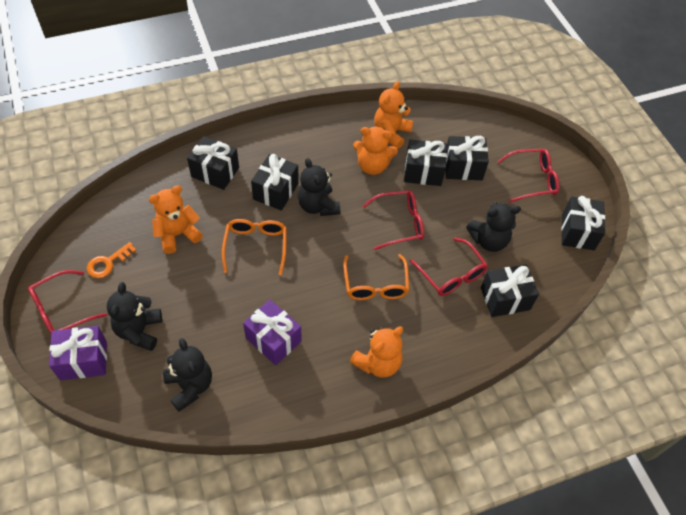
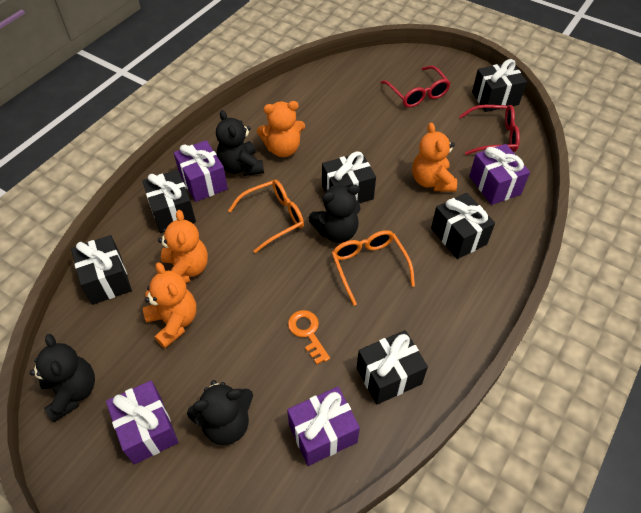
purple gift: [49,326,107,380] [243,300,302,365] = 2 -> [106,380,178,464] [174,140,228,202] [287,387,360,466] [469,144,530,205] = 4
red glasses: [28,270,107,334] [363,190,424,250] [410,238,488,296] [497,149,559,203] = 4 -> [380,66,451,108] [459,105,520,155] = 2

